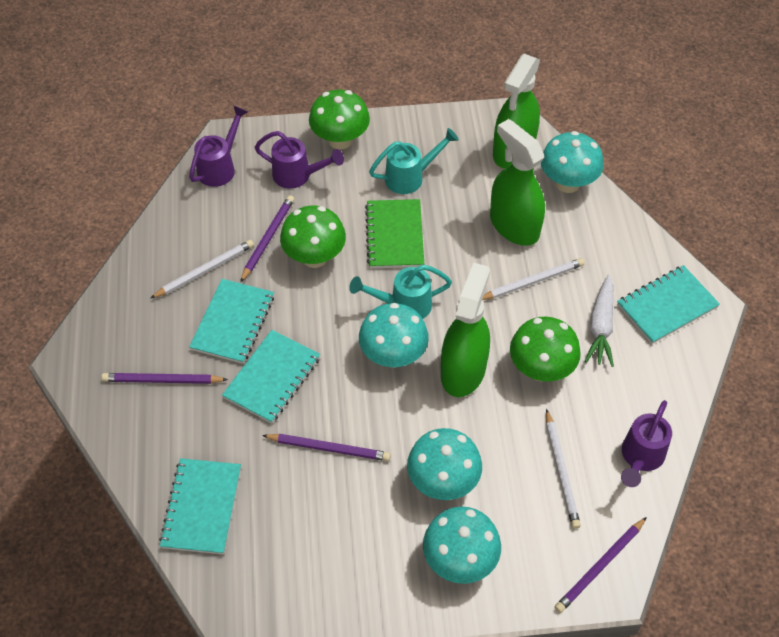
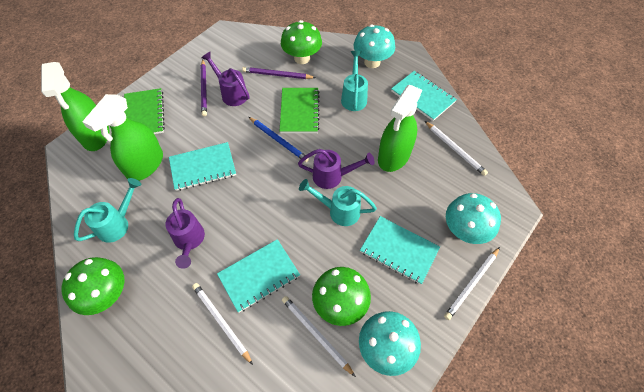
blue pencil: none = 0 -> [249,117,309,162] = 1
green notebook: [365,199,424,268] = 1 -> [124,88,165,134] [280,88,320,133] = 2
purple pencil: [101,373,228,384] [240,195,294,283] [262,434,391,461] [555,517,647,613] = 4 -> [201,60,207,117] [242,67,316,79] = 2
turquoise mushroom: [359,303,428,368] [407,428,482,500] [423,507,501,584] [541,131,604,193] = 4 -> [353,24,395,68] [359,311,421,376] [446,193,501,244] = 3
turquoise watering can: [349,265,452,319] [369,128,459,194] = 2 -> [74,178,141,243] [299,179,377,226] [341,51,368,111] = 3
white carrot: [585,275,614,367] = 1 -> none = 0
white pencil: [150,240,254,299] [482,258,585,300] [546,409,581,529] = 3 -> [192,283,253,365] [282,296,356,377] [425,121,488,176] [444,247,500,320] = 4

